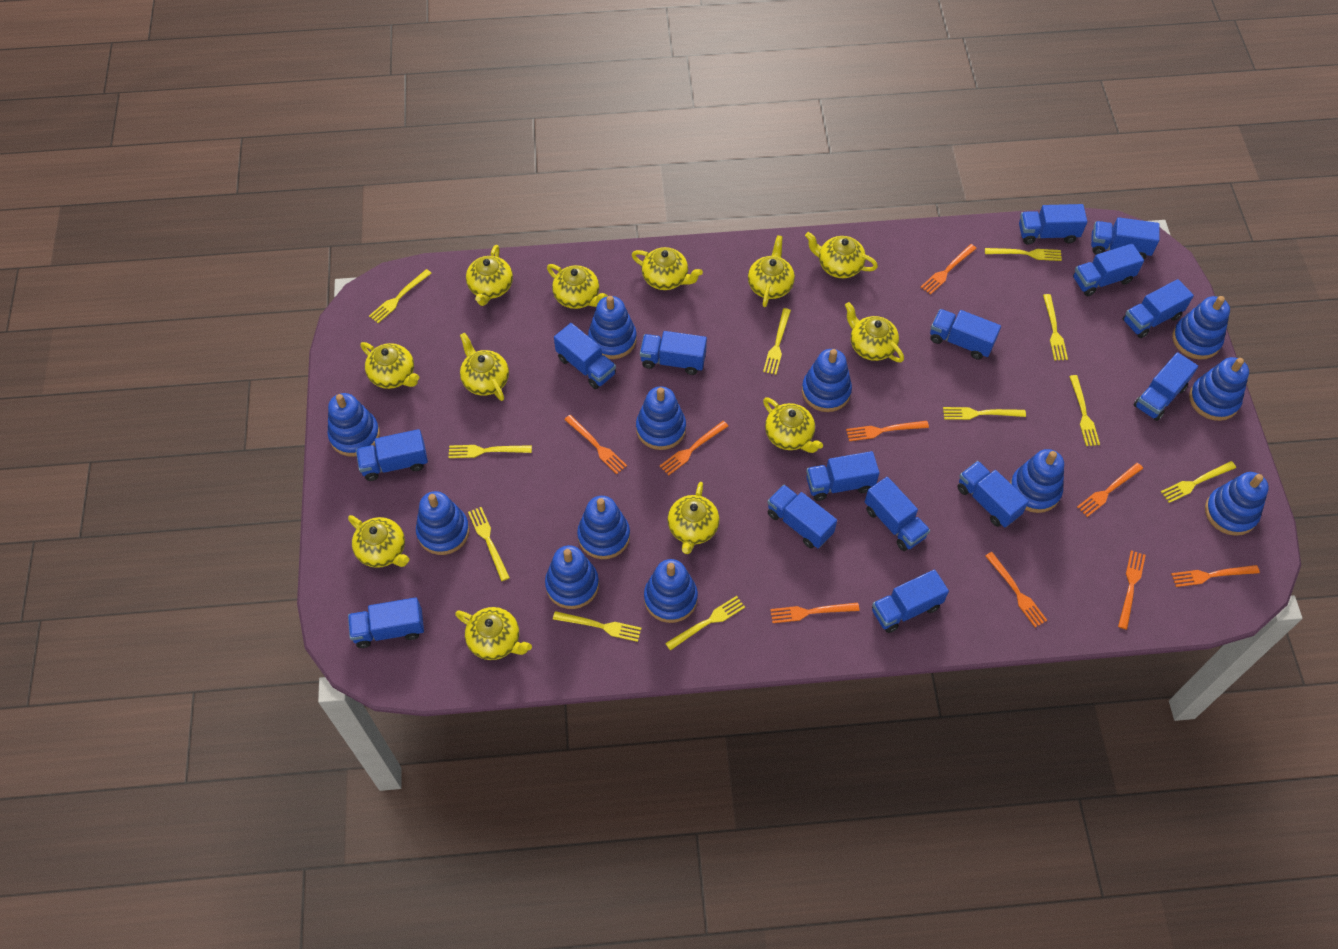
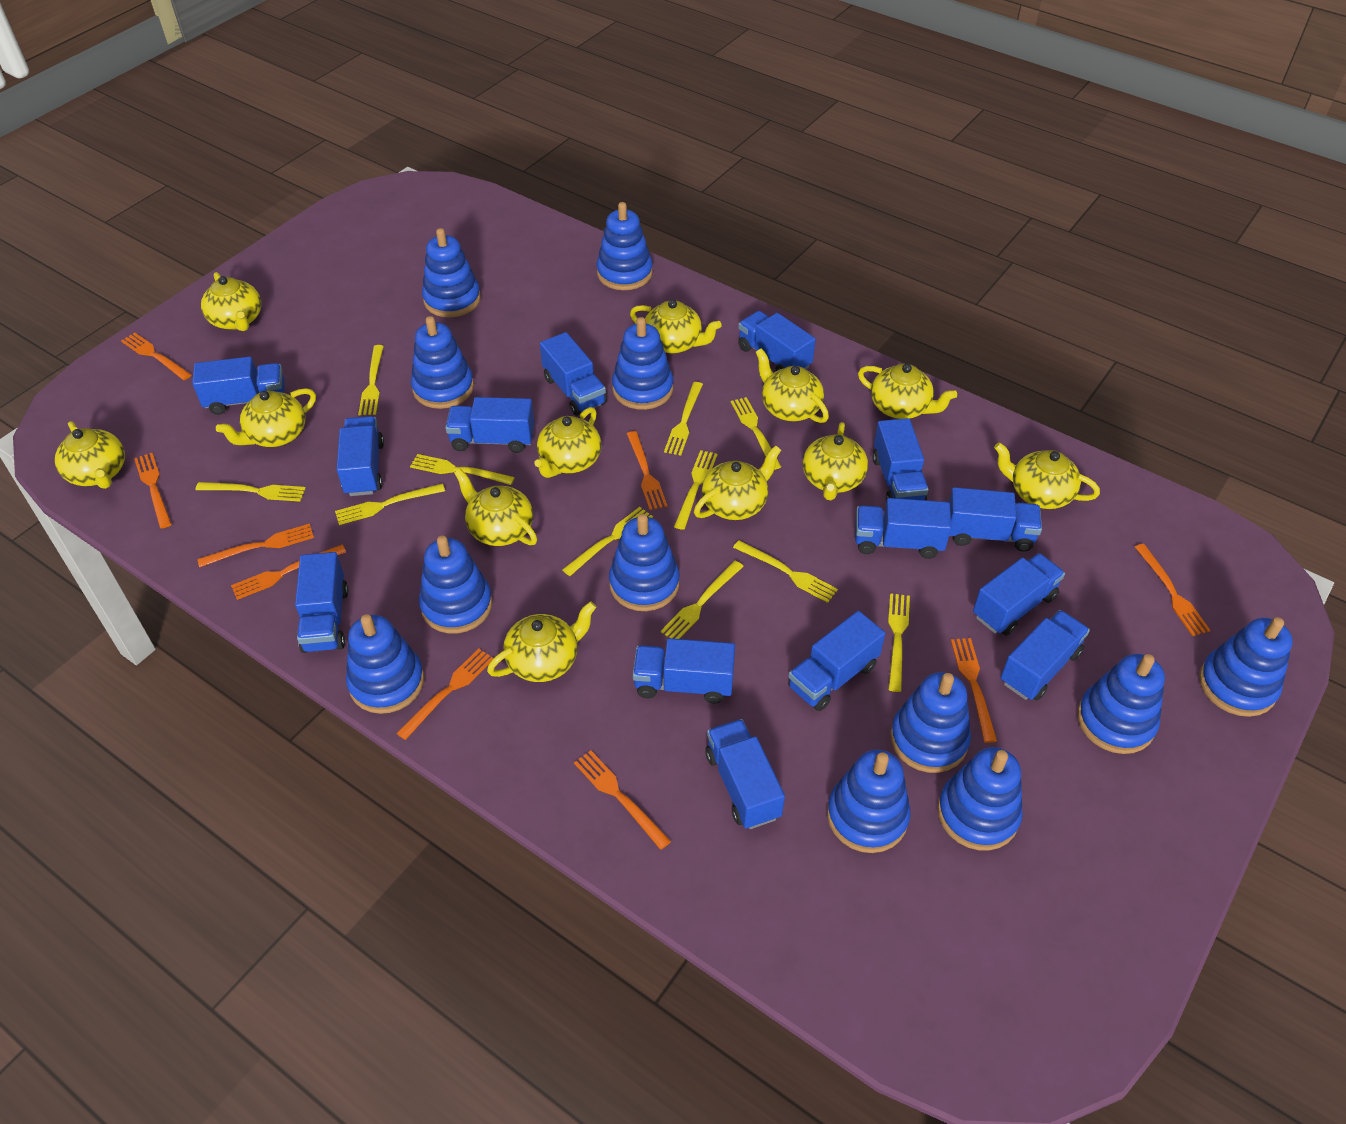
blue truck: [348,597,424,648] [356,429,428,481] [554,323,616,389] [640,331,707,375] [767,485,837,548] [806,451,880,501] [865,477,930,551] [872,569,949,633] [930,309,1001,360] [957,461,1029,527] [1019,204,1087,245] [1073,244,1144,296] [1091,217,1159,259] [1123,279,1194,338] [1134,352,1198,421] = 15 -> [192,357,285,415] [295,552,349,653] [336,416,384,496] [445,397,534,453] [540,332,607,416] [633,638,735,704] [705,719,785,829] [738,311,816,371] [788,611,885,711] [855,498,951,559] [872,418,928,502] [949,487,1042,552] [973,553,1065,636] [1001,610,1090,700] = 14

